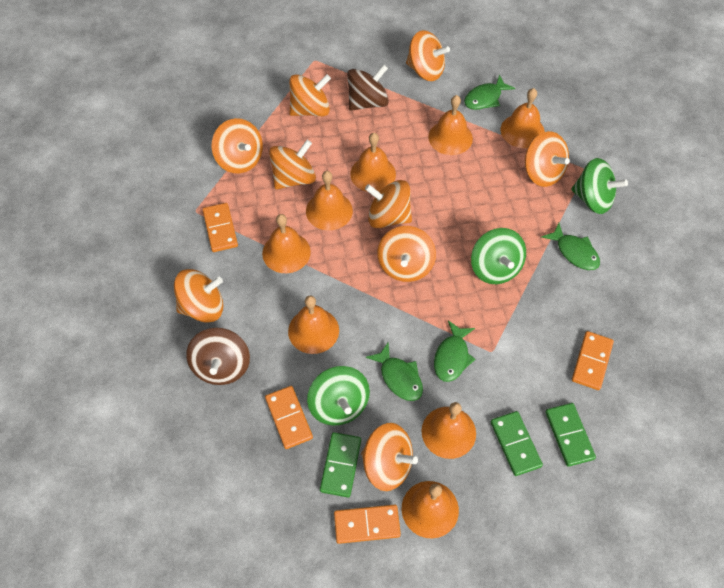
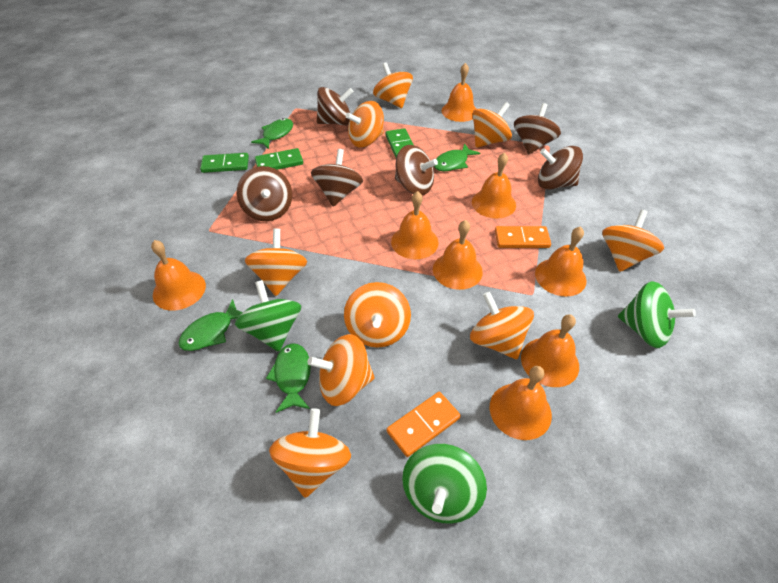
brown spinning top: [186,328,250,385] [347,64,389,111] = 2 -> [237,166,292,221] [311,149,363,207] [317,87,354,125] [395,145,438,195] [514,103,561,155] [538,146,583,190] = 6
orange domino: [203,203,238,252] [265,386,313,449] [334,505,401,544] [572,331,614,390] = 4 -> [387,392,461,457] [495,226,551,248] = 2

